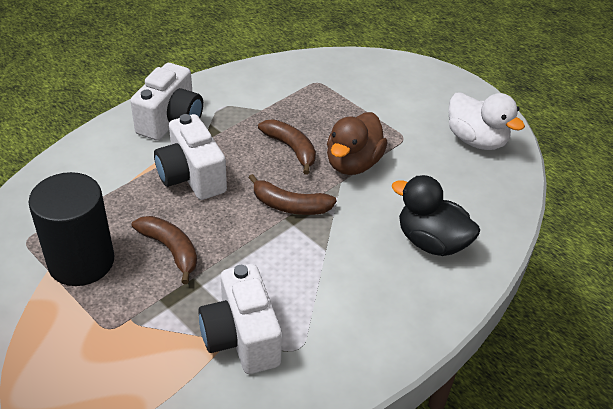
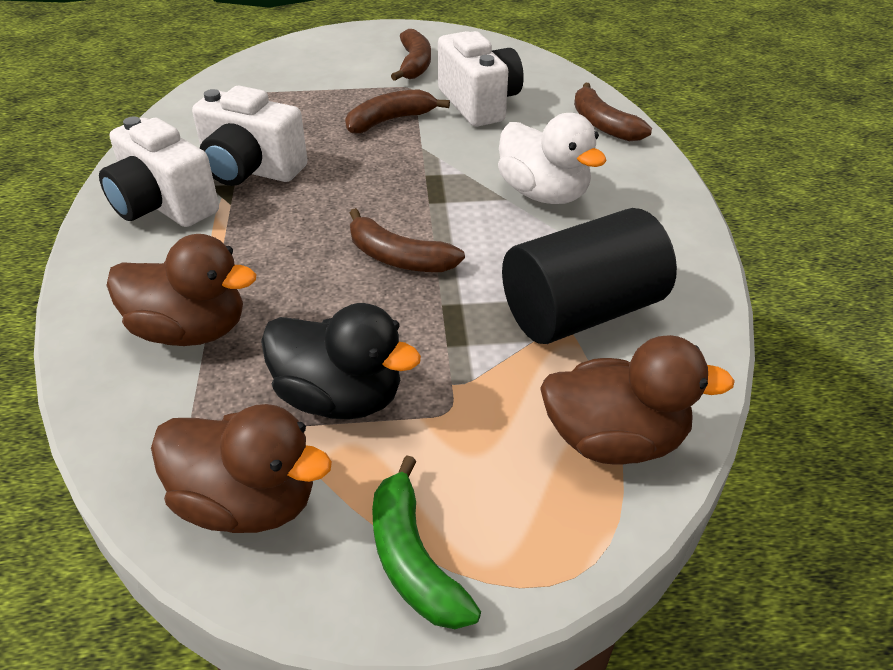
brown banana: [132,216,197,284] [249,174,337,215] [258,119,316,175] = 3 -> [345,89,450,134] [350,208,465,272] [391,29,431,81] [574,82,652,141] = 4
brown duck: [327,112,387,175] = 1 -> [106,234,256,346] [151,404,332,533] [540,335,735,465] = 3
green banana: none = 0 -> [372,455,481,629] = 1

